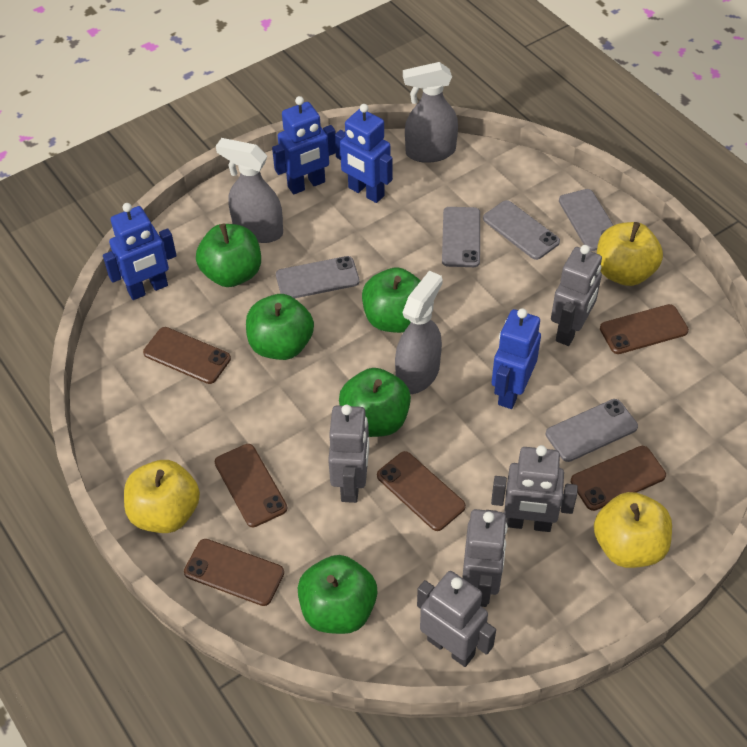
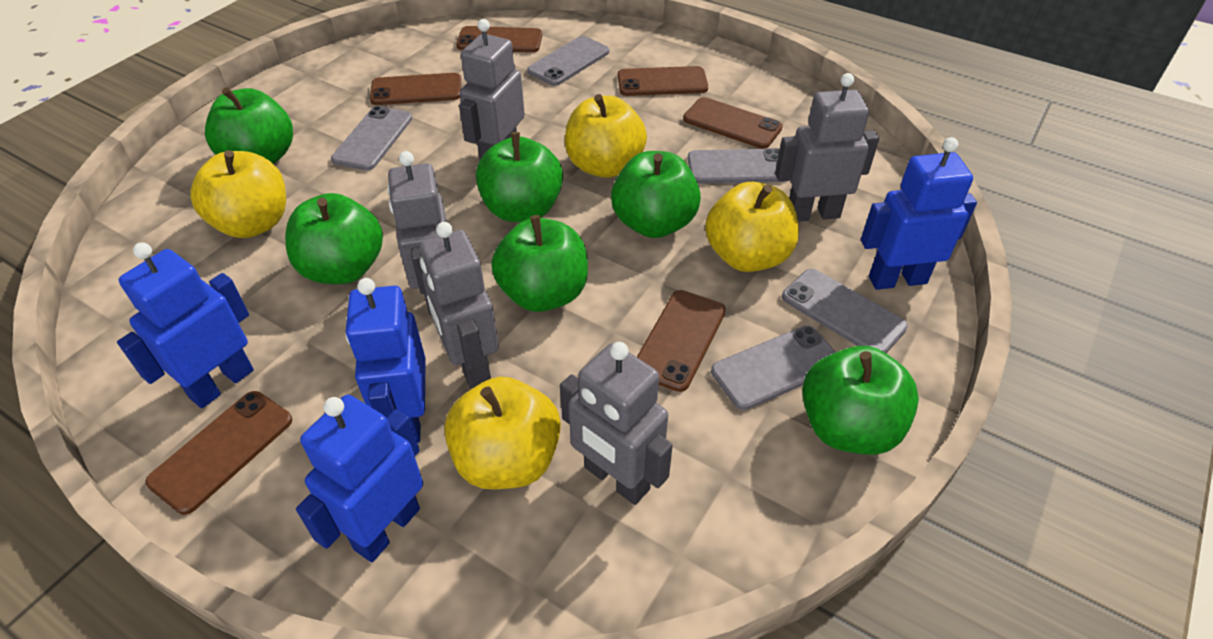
green apple: [196,224,261,287] [246,294,314,360] [298,555,377,634] [339,368,411,437] [362,267,421,333] = 5 -> [205,87,293,164] [285,193,383,284] [476,132,563,222] [491,215,588,312] [611,151,701,238] [802,346,919,455] = 6
grey spray bottle: [216,138,283,243] [395,271,443,394] [403,62,458,163] = 3 -> none = 0
yellow apple: [124,460,200,533] [594,492,672,568] [597,222,663,286] = 3 -> [190,150,286,238] [444,377,561,489] [565,94,647,178] [705,182,799,272] = 4

